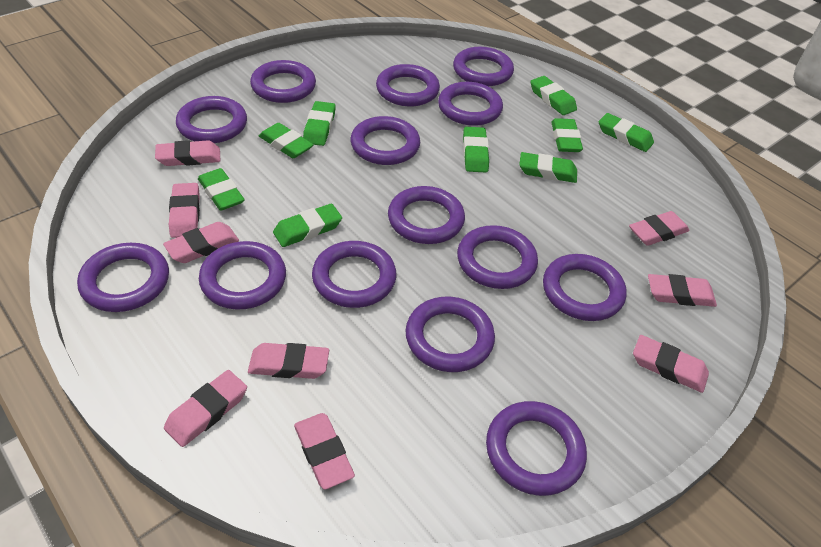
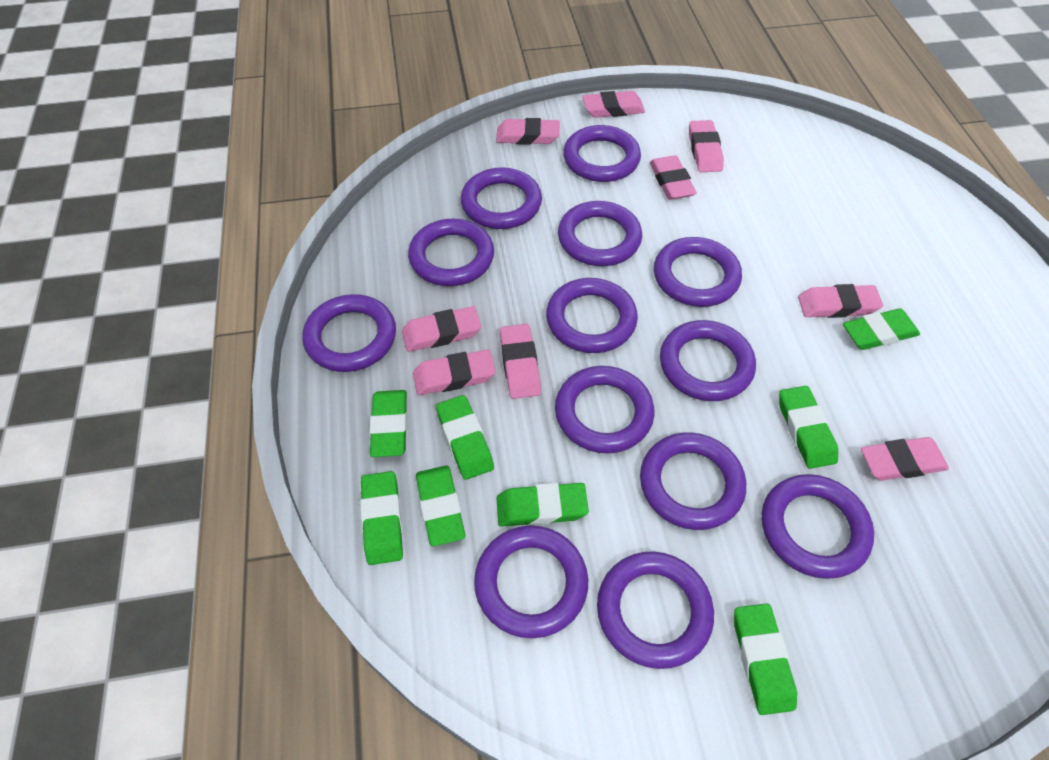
green eraser: [198,168,245,211] [259,123,314,158] [273,204,342,247] [303,101,336,146] [463,127,489,173] [519,152,577,183] [530,76,577,115] [551,118,583,152] [599,113,654,152] = 9 -> [360,471,403,565] [369,390,407,457] [416,466,465,546] [436,395,494,480] [497,483,589,527] [734,603,797,715] [779,386,838,469] [843,308,920,350] = 8
purple ring: [77,243,169,312] [176,96,247,143] [199,241,286,309] [250,60,316,103] [312,241,397,308] [351,116,420,165] [376,64,440,106] [388,186,465,244] [405,297,495,372] [438,82,503,126] [453,47,514,86] [457,225,538,289] [486,401,587,496] [543,254,626,321] = 14 -> [302,294,396,372] [408,219,494,286] [461,167,542,229] [474,526,588,638] [546,278,638,353] [555,366,655,454] [558,201,642,266] [563,125,641,182] [597,551,714,669] [640,432,746,530] [654,237,742,307] [660,320,756,401] [762,474,874,579] = 13

